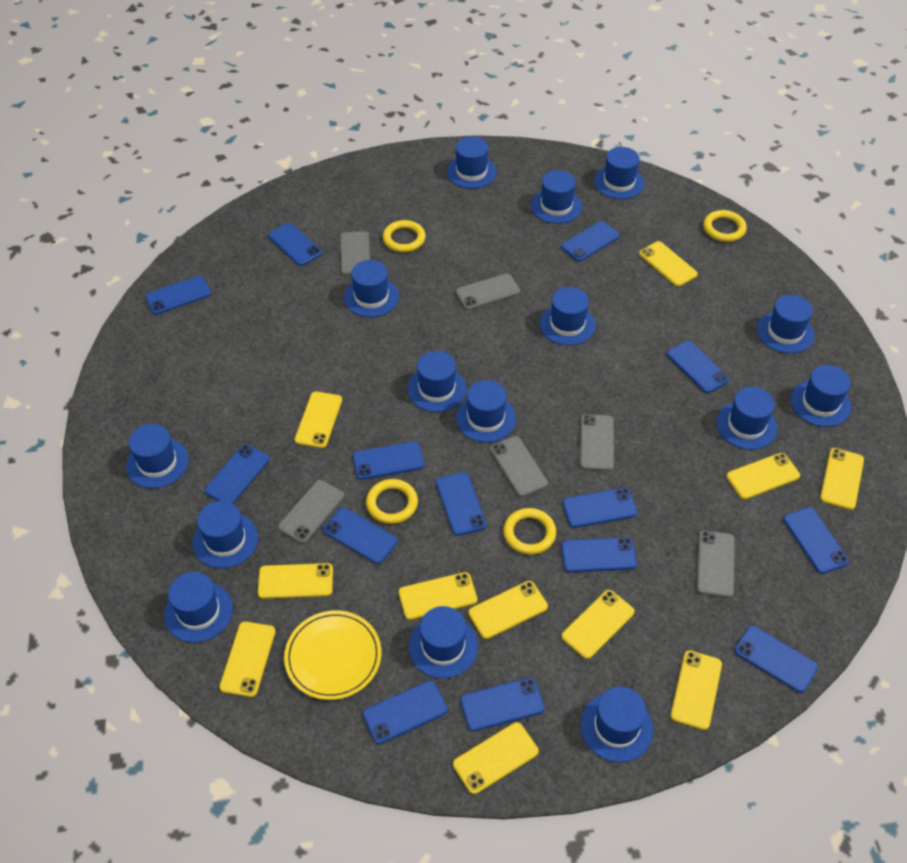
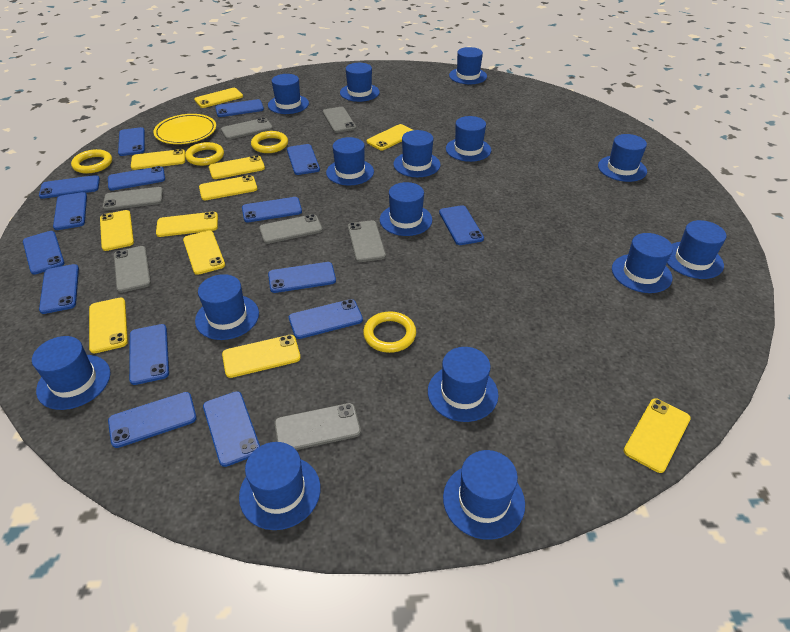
blue phone: [145,276,211,315] [205,444,270,504] [268,223,322,266] [323,507,398,564] [353,441,424,480] [363,680,448,744] [436,472,487,536] [460,677,545,731] [561,221,620,261] [561,537,637,572] [563,488,638,528] [667,341,729,393] [734,626,818,693] [783,507,849,574] = 14 -> [23,231,65,275] [39,175,100,199] [39,264,79,314] [53,192,87,230] [108,166,165,191] [108,392,197,448] [118,127,145,156] [129,324,169,385] [203,391,260,467] [215,99,264,117] [242,197,302,222] [268,262,336,293] [287,144,320,175] [289,299,363,339] [439,205,484,245] = 15
grey phone: [278,480,345,543] [340,231,370,275] [456,273,520,310] [490,436,548,497] [580,414,614,471] [697,530,735,598] = 6 -> [103,187,163,211] [114,246,151,293] [221,117,273,140] [259,214,323,244] [274,403,361,450] [323,107,356,133] [348,220,386,262] = 7

